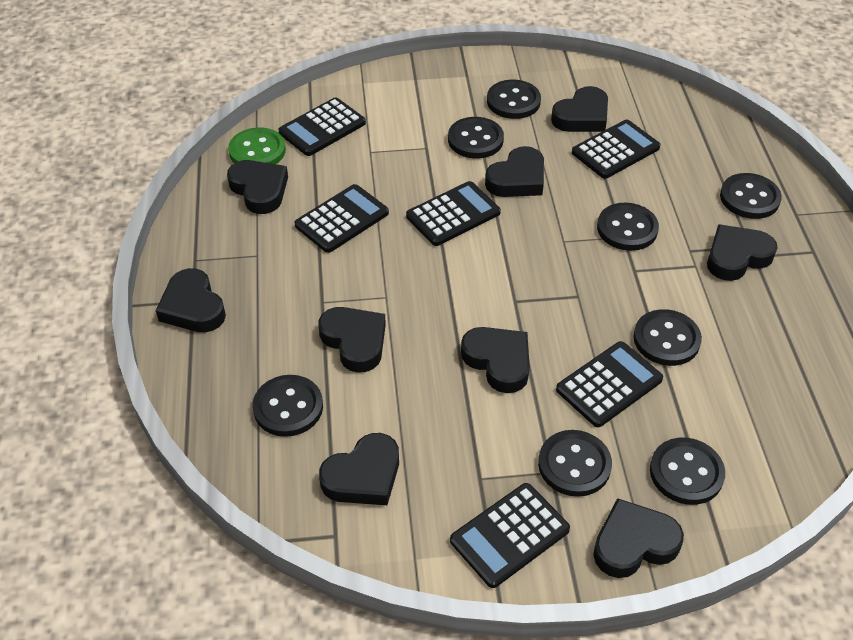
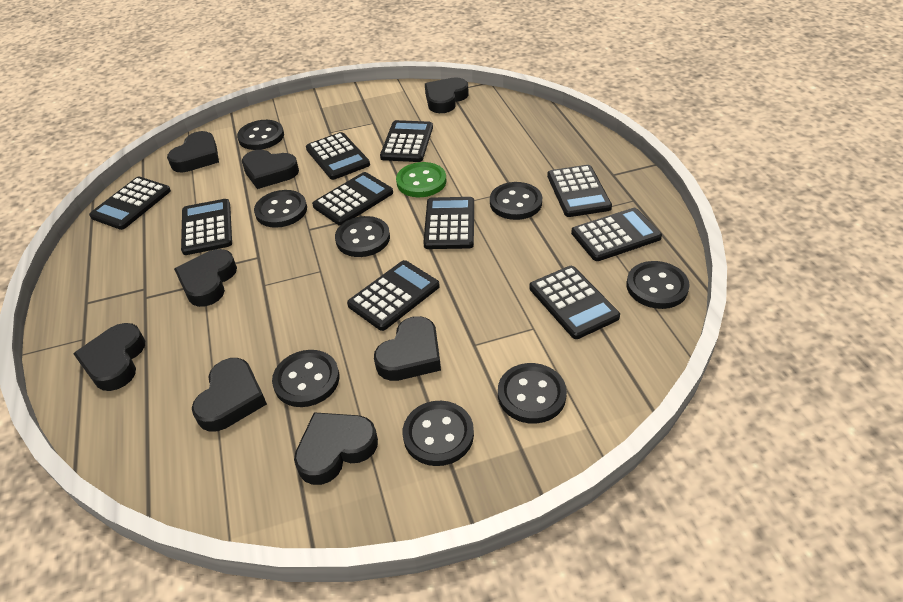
black calculator: [278,97,366,156] [294,184,389,253] [406,181,501,246] [450,483,570,588] [556,341,663,427] [572,120,661,179] = 6 -> [89,177,171,230] [181,199,232,255] [306,132,370,180] [312,172,393,226] [347,260,440,331] [380,120,433,162] [423,197,474,249] [529,266,620,339] [547,165,612,217] [571,208,662,261] = 10
black heart: [156,268,226,332] [227,160,288,214] [318,307,386,373] [319,433,399,505] [461,327,530,393] [485,146,544,197] [551,86,608,132] [593,498,684,578] [707,224,778,281] = 9 -> [73,323,145,391] [167,131,219,172] [174,249,237,307] [192,358,267,432] [242,150,299,189] [294,412,378,485] [374,316,441,381] [425,77,469,113] = 8

